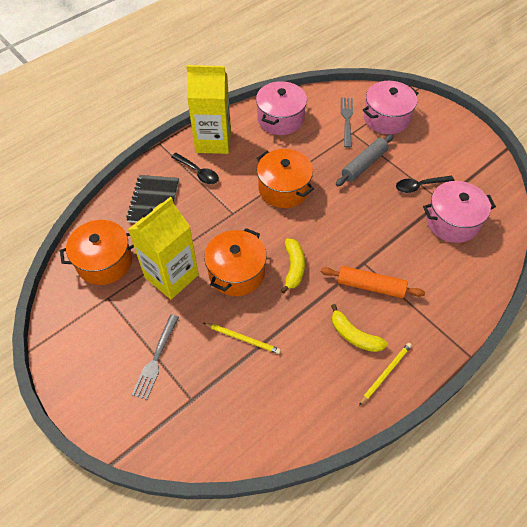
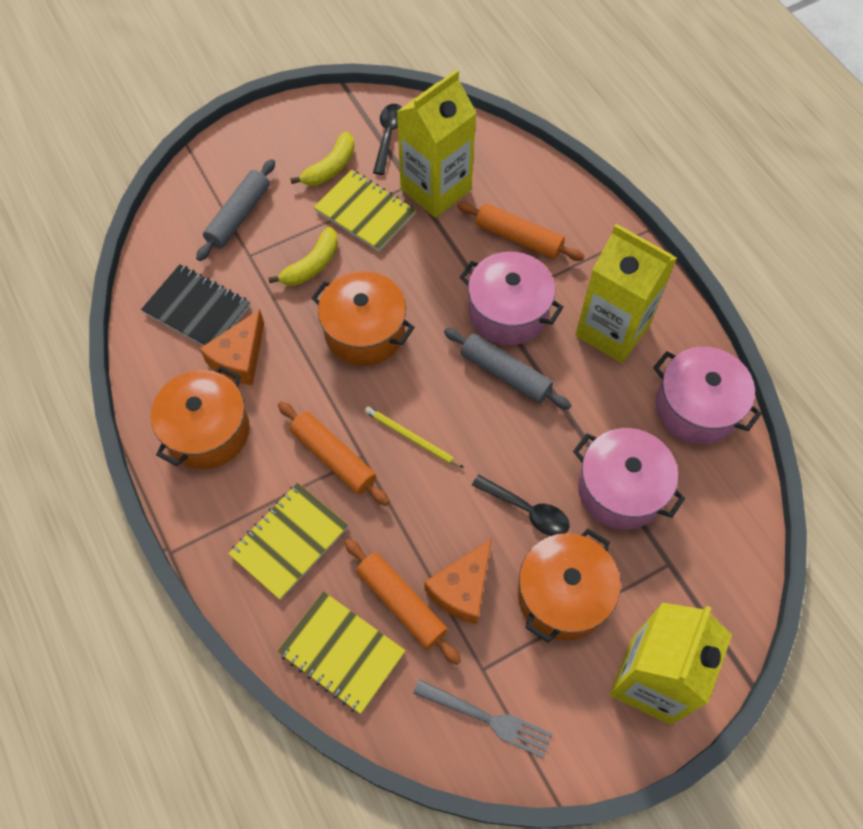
grey fork: [132,315,179,400] [341,97,353,148] = 2 -> [413,679,553,758] = 1
grey rolling pin: [336,134,394,186] = 1 -> [196,159,275,261] [444,328,571,410] = 2
orange cheese: none = 0 -> [200,309,264,385] [424,538,492,624] = 2
orange rolling pin: [321,266,425,298] = 1 -> [278,402,390,506] [344,539,461,665] [457,202,584,261] = 3
yellow carton: [128,197,199,299] [186,65,231,154] = 2 -> [397,69,476,218] [575,224,677,363] [610,603,732,725] = 3
yellow notebook: none = 0 -> [228,483,349,600] [277,591,406,714] [314,170,416,252] = 3
yellow pencil: [204,323,281,354] [359,343,412,406] = 2 -> [365,407,464,468] = 1

